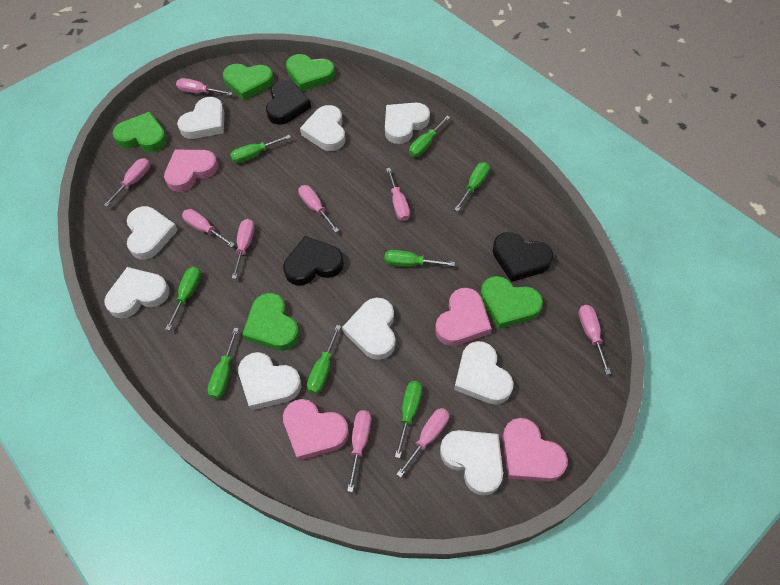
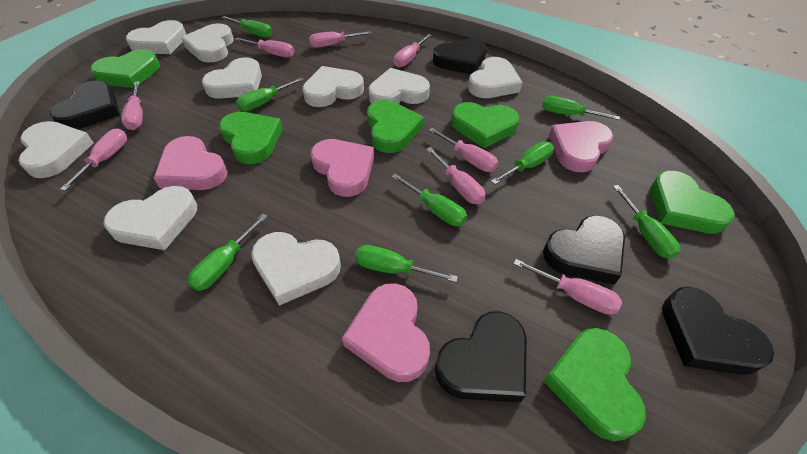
black heart: [266,80,311,125] [283,236,344,285] [492,232,553,282] = 3 -> [50,81,120,129] [433,38,487,74] [435,311,527,402] [543,215,625,285] [662,287,774,375] = 5
green heart: [112,112,167,152] [223,64,274,100] [242,293,299,351] [286,54,335,91] [480,276,543,329] = 5 -> [90,49,160,88] [219,112,283,164] [367,100,424,153] [451,102,519,148] [544,328,646,441] [650,171,734,234] = 6
pink screwdriver: [104,158,150,207] [176,78,233,95] [182,209,235,247] [232,219,255,279] [298,185,339,233] [347,410,371,492] [386,168,410,221] [396,408,449,477] [578,305,611,375] = 9 -> [60,129,127,191] [121,81,143,130] [234,38,294,57] [309,31,372,48] [394,34,432,67] [426,147,485,204] [428,128,498,172] [514,259,622,315] = 8

